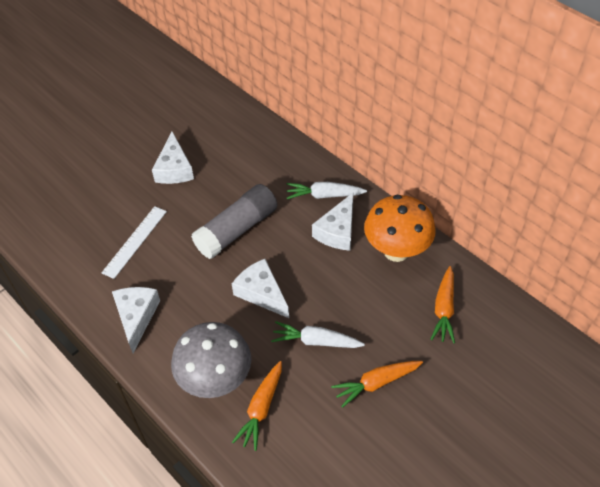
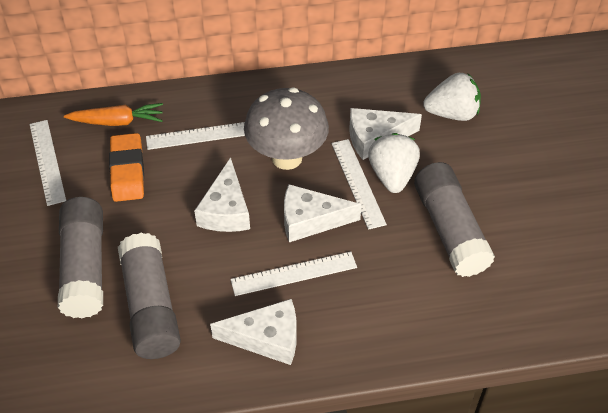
grey glue stick: [191,184,277,259] = 1 -> [58,197,103,318] [118,233,181,359] [414,162,495,277] = 3
orange carrot: [232,361,282,451] [331,361,423,408] [431,266,455,344] = 3 -> [64,103,163,126] = 1
orange eraser: none = 0 -> [109,133,144,202] = 1
orange mushroom: [364,195,436,262] = 1 -> none = 0
white carrot: [271,321,365,348] [287,182,367,199] = 2 -> none = 0
white ruler: [102,206,167,279] = 1 -> [30,120,66,206] [146,122,245,150] [230,252,357,296] [331,139,387,230] = 4
white strawberry: none = 0 -> [368,133,420,193] [423,73,481,121] = 2

